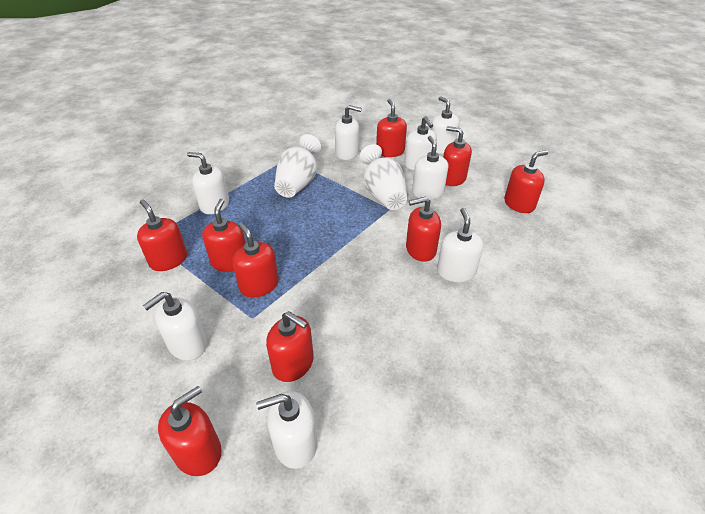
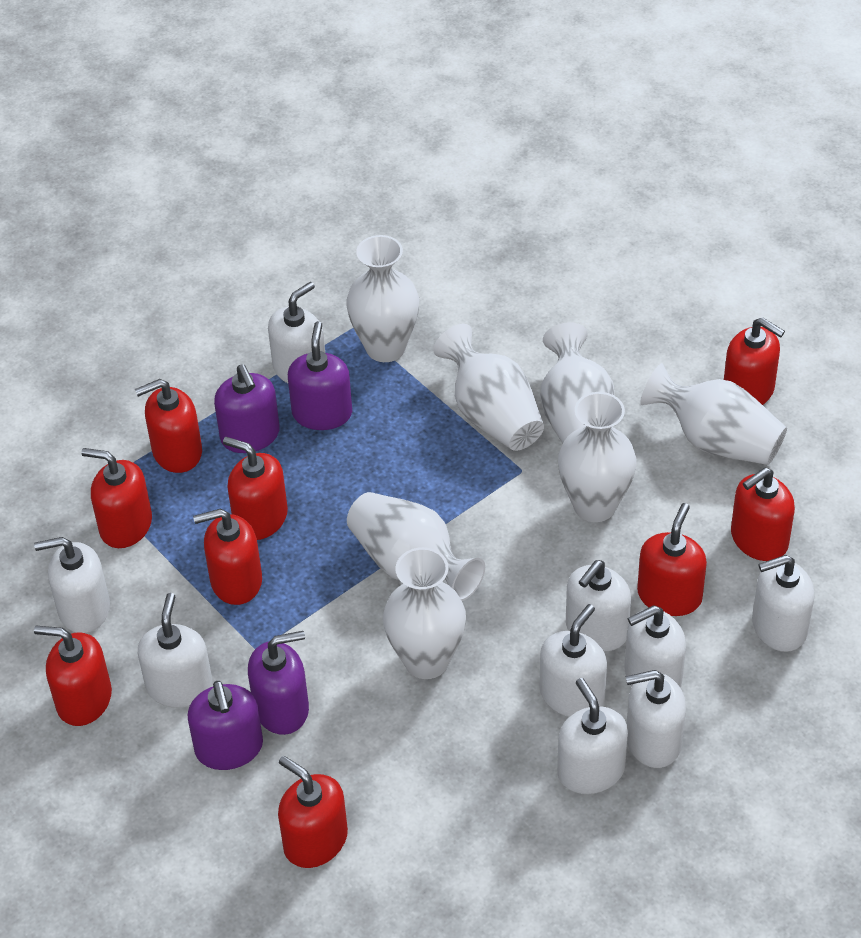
purple soap dispenser: none = 0 -> [188,681,263,770] [214,364,280,453] [248,631,309,735] [288,321,352,430] = 4
white soap dispenser: [143,292,207,360] [187,152,229,214] [256,391,317,469] [335,105,362,160] [405,116,437,170] [412,136,449,200] [431,96,460,154] [437,208,484,282] = 8 -> [34,537,110,633] [138,593,213,708] [268,282,325,383] [540,604,607,717] [557,678,628,794] [566,560,631,651] [625,605,686,688] [625,670,686,768] [752,555,814,652] = 9
white vase: [274,134,321,198] [360,144,408,210] = 2 -> [346,235,419,362] [347,492,485,601] [383,547,466,679] [433,324,544,451] [540,322,615,444] [558,392,637,522] [640,363,787,465] = 7

